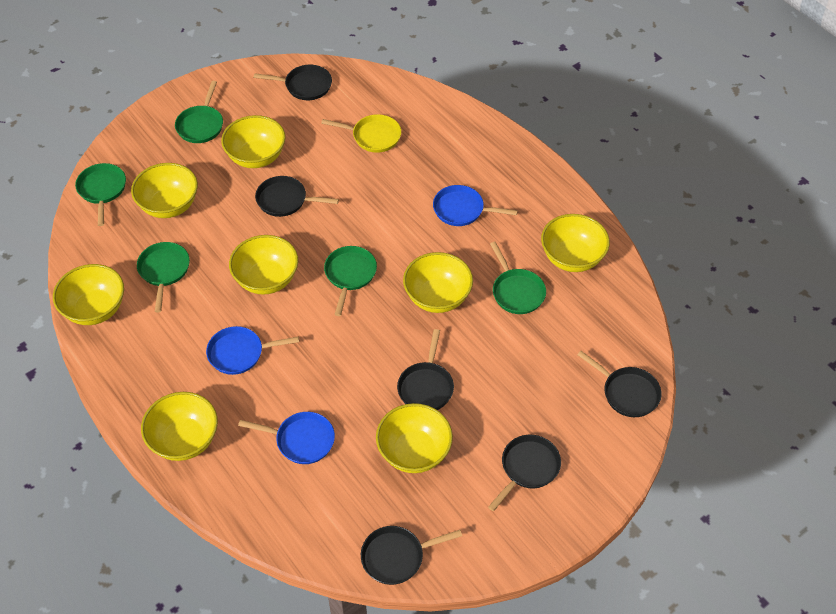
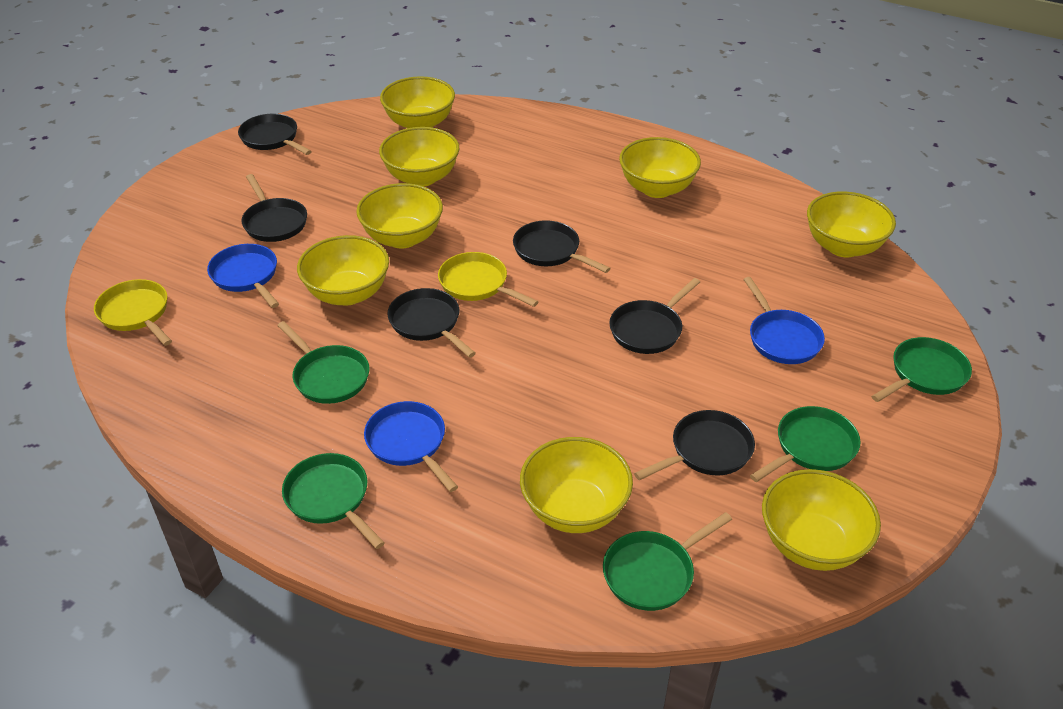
yellow pan: [321,114,401,153] = 1 -> [94,279,172,346] [438,252,539,307] = 2

